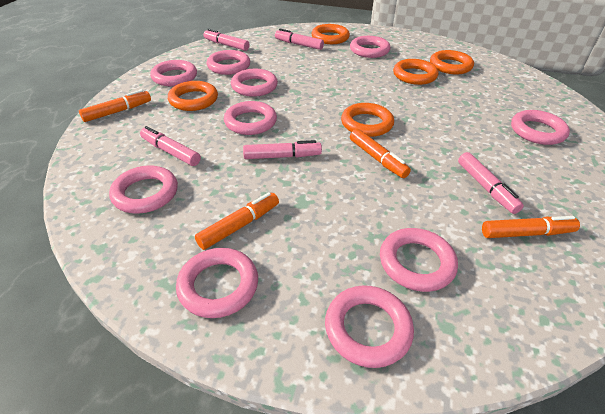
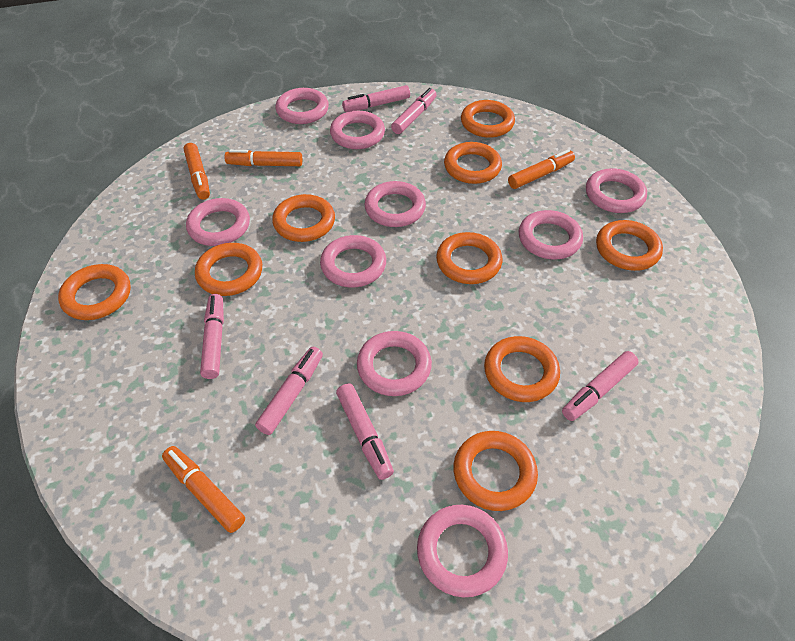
orange ring: [168,81,218,111] [311,24,350,44] [341,103,394,137] [393,59,439,85] [430,50,474,74] = 5 -> [58,264,131,320] [195,243,262,296] [272,194,335,242] [436,232,502,284] [444,142,502,184] [453,431,538,511] [461,100,515,138] [484,336,560,402] [596,220,663,271] = 9
pink marker: [140,126,201,166] [203,29,250,51] [243,140,322,159] [275,29,324,50] [458,152,524,214] = 5 -> [200,294,224,379] [255,347,323,435] [336,383,394,480] [342,85,410,112] [391,88,437,134] [562,351,639,421] = 6
pink ring: [109,166,178,213] [150,60,197,86] [176,248,258,318] [207,50,250,75] [224,101,277,135] [231,69,278,97] [325,285,414,368] [350,36,390,58] [380,228,458,292] [511,110,570,145] = 10 -> [186,198,250,246] [276,88,329,124] [320,235,386,288] [330,111,385,149] [357,331,432,396] [364,181,426,227] [417,505,508,597] [519,210,583,260] [586,168,647,213] = 9

